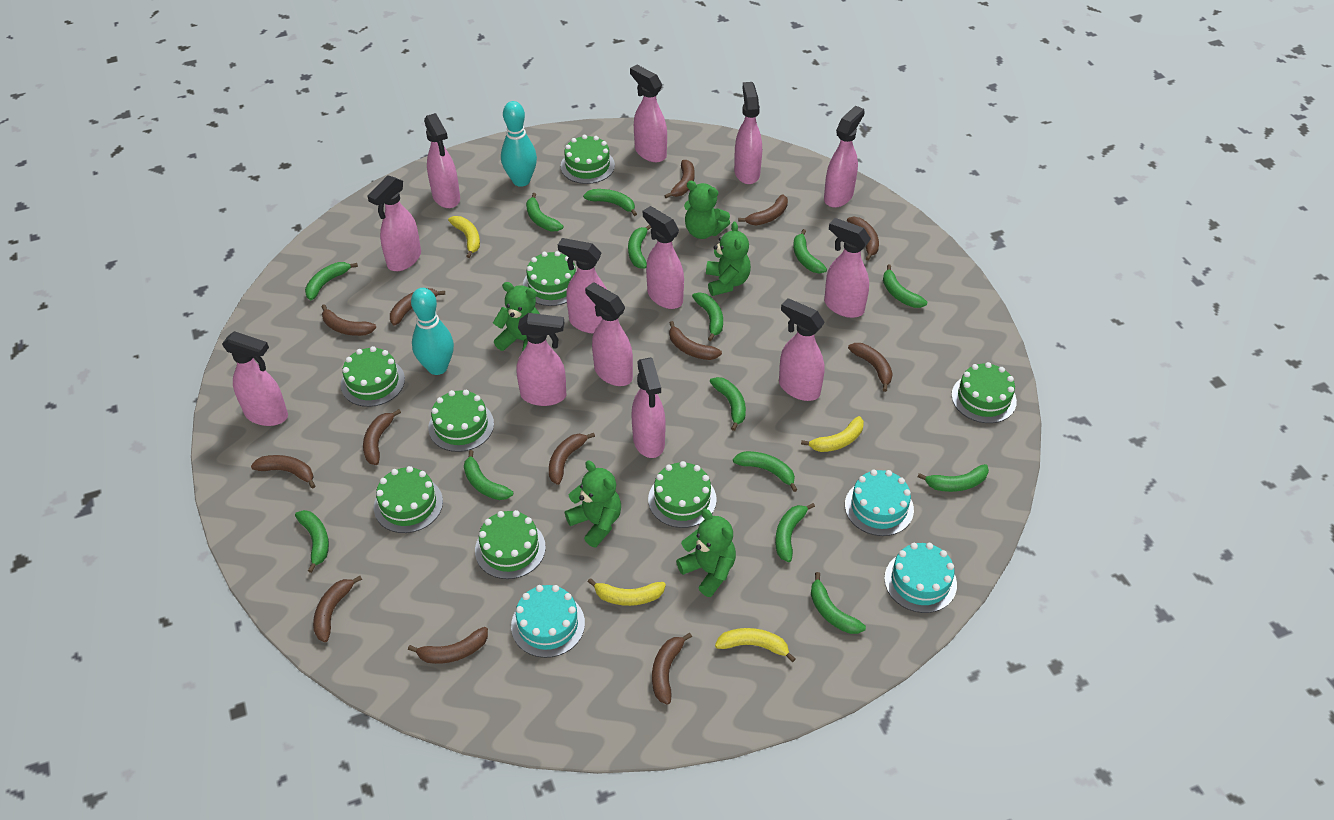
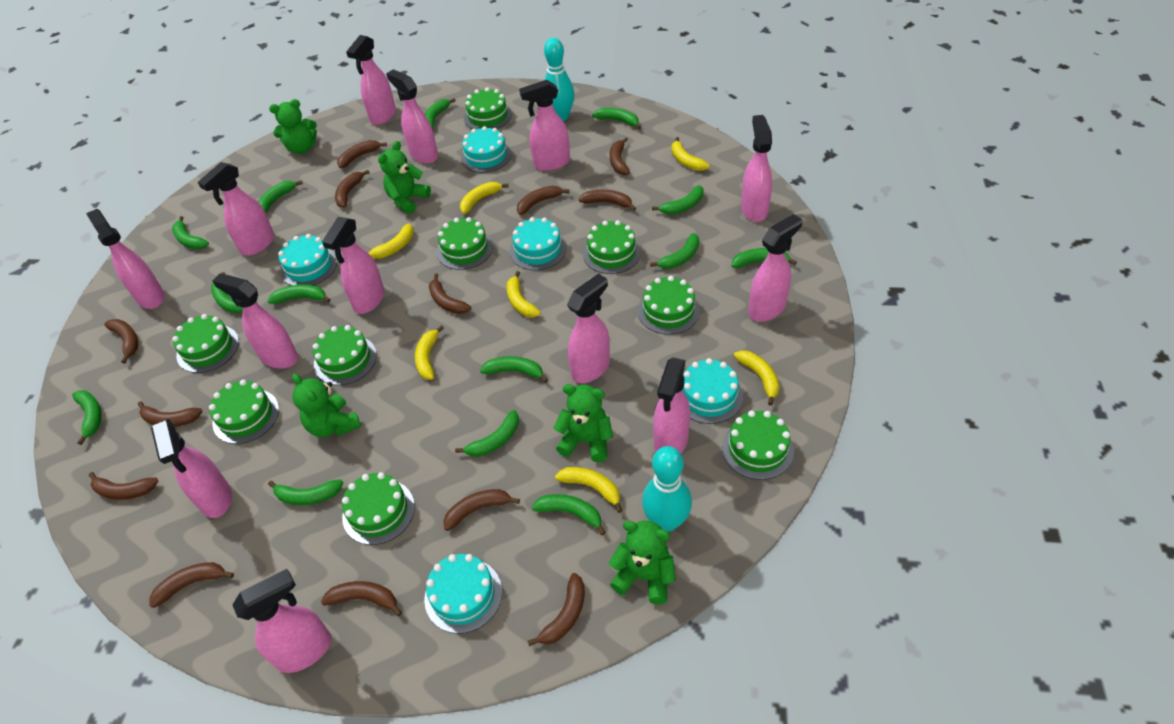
green cake: [341,346,405,407] [374,466,443,533] [428,390,494,452] [475,510,546,579] [523,251,576,306] [561,135,615,184] [648,461,717,528] [952,362,1017,423] = 8 -> [172,314,239,373] [209,380,279,444] [313,325,377,385] [342,472,415,545] [436,217,493,270] [464,87,512,129] [583,220,641,274] [638,276,700,335] [722,410,794,480] = 9
turquoise cake: [511,585,585,658] [845,470,914,536] [884,543,957,613] = 3 -> [278,234,337,286] [424,554,502,634] [461,126,512,173] [510,217,567,270] [682,358,743,424] = 5
yellow banana: [448,216,480,258] [588,578,666,606] [715,628,796,662] [801,416,864,452] = 4 -> [369,224,414,259] [415,325,444,380] [460,182,509,214] [506,271,541,317] [555,467,623,513] [672,137,710,171] [734,350,780,406] = 7

